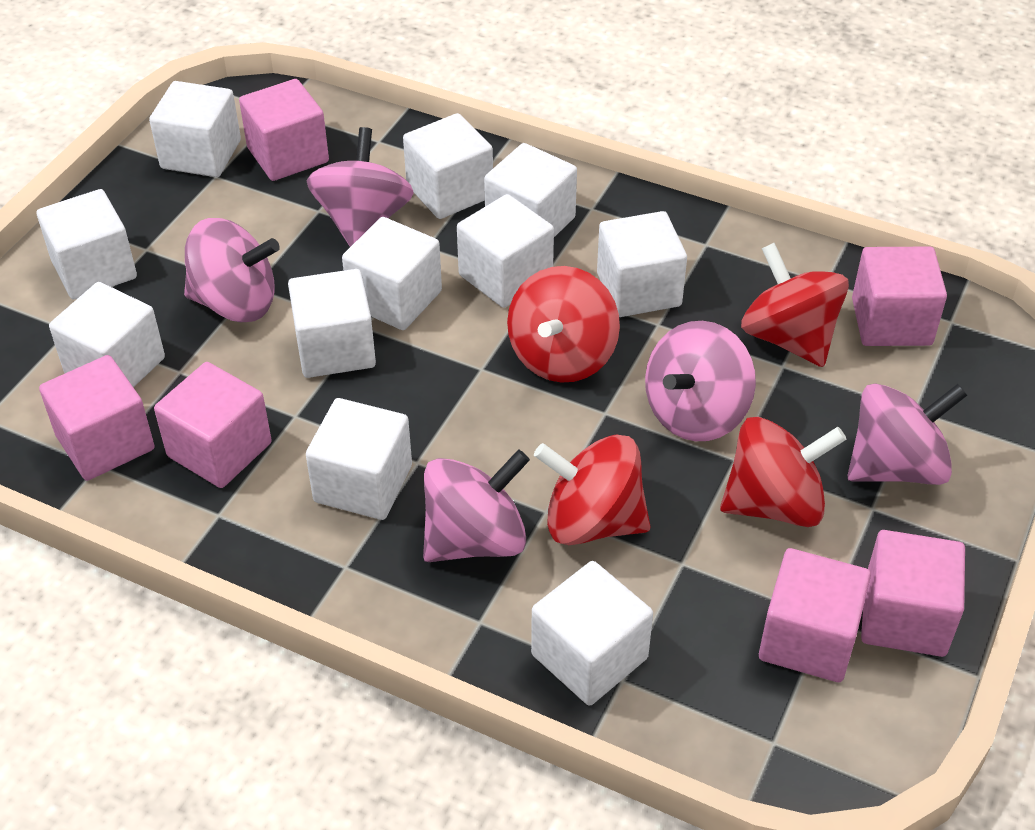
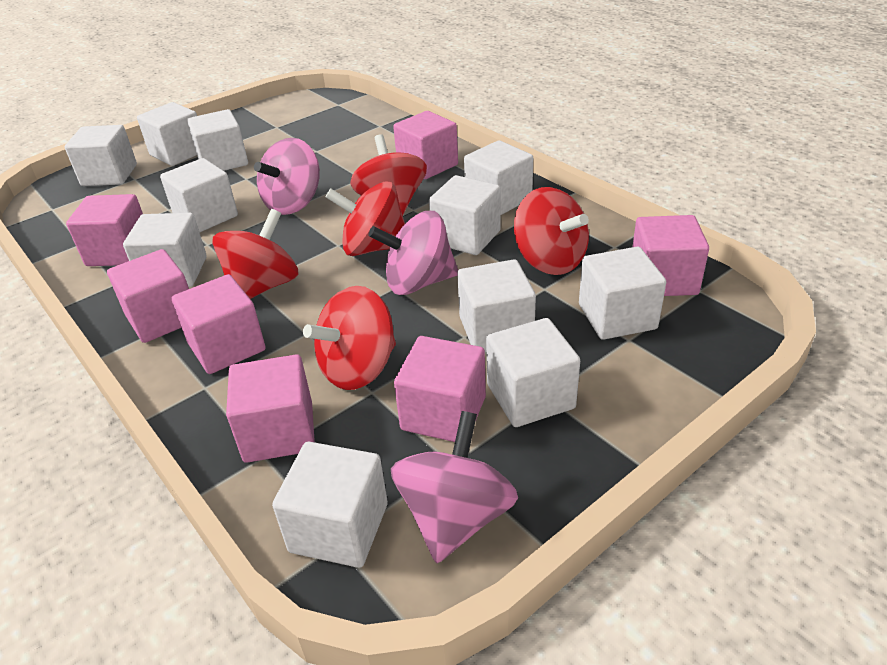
pink cube: [39,355,154,481] [154,362,272,488] [239,79,329,181] [759,548,871,682] [852,247,947,346] [861,530,965,657] = 6 -> [66,194,143,266] [107,249,189,343] [172,274,266,374] [226,354,315,463] [393,111,458,179] [394,336,486,442] [632,215,709,296] = 7
pink spinning top: [184,218,280,322] [307,127,413,247] [423,450,530,562] [645,321,756,441] [847,383,967,485] = 5 -> [254,138,320,215] [368,211,458,295] [391,411,518,563] = 3
red spinning top: [507,266,620,383] [534,435,650,545] [720,417,846,527] [741,242,849,367] = 4 -> [212,209,299,299] [303,286,396,390] [326,181,405,256] [350,134,427,216] [514,187,589,275] = 5

